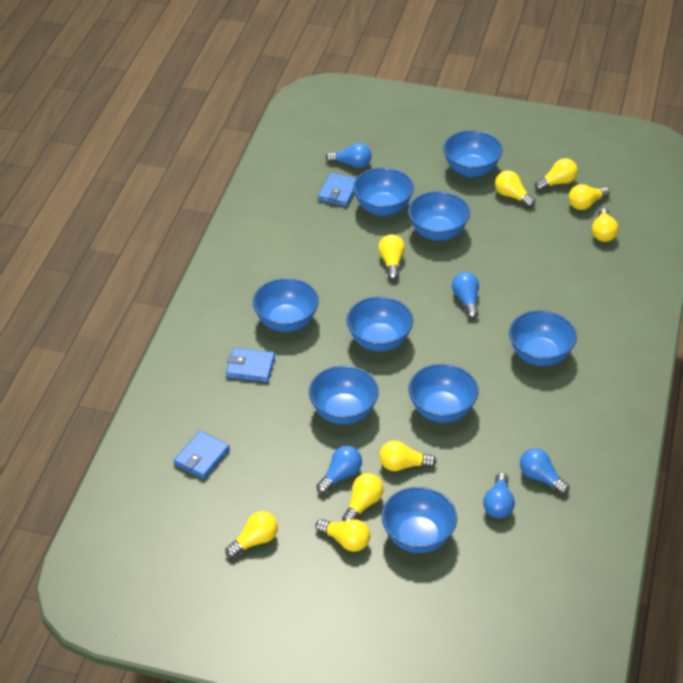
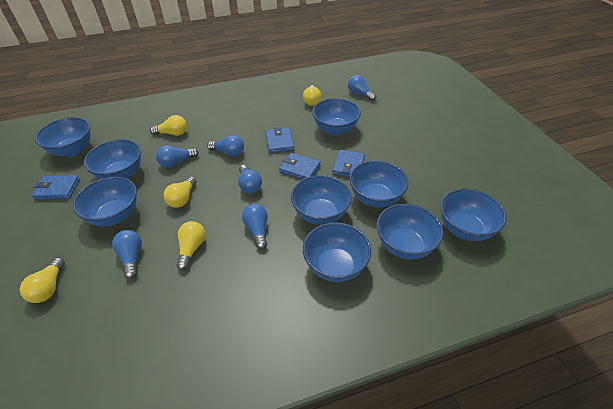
blue light bulb: [316,446,362,494] [325,143,372,168] [452,272,479,319] [483,473,515,518] [520,448,569,495] = 5 -> [112,230,142,279] [156,145,199,168] [207,135,244,157] [238,164,262,194] [242,204,268,249] [348,75,376,101] = 6
blue wallet: [174,431,230,479] [226,348,275,382] [318,173,356,207] = 3 -> [32,175,80,200] [265,127,294,153] [279,153,320,180] [332,150,365,177] = 4
yellow light bulb: [225,511,278,558] [316,519,370,552] [342,473,383,521] [378,234,405,280] [379,441,436,471] [495,171,535,208] [535,158,578,191] [569,184,610,210] [592,208,618,242] = 9 -> [20,257,65,303] [150,115,187,136] [164,176,197,208] [177,221,206,271] [303,85,322,106] = 5

